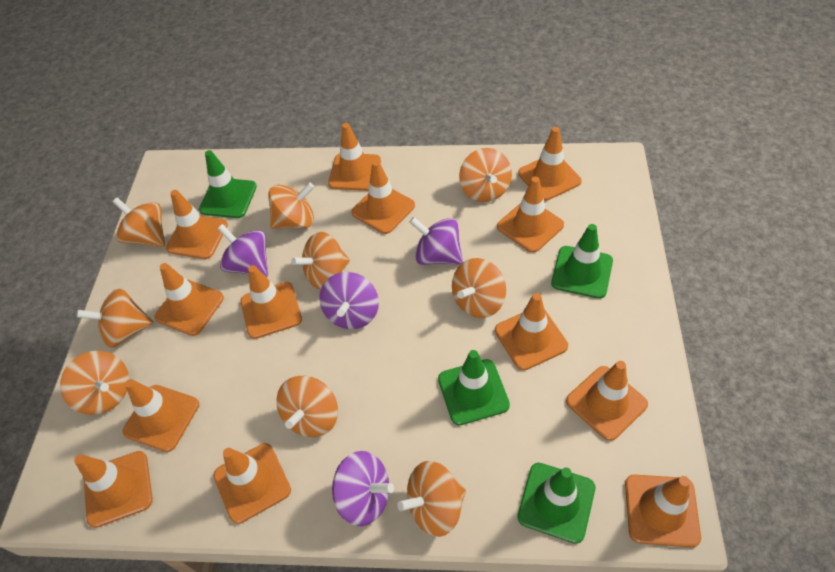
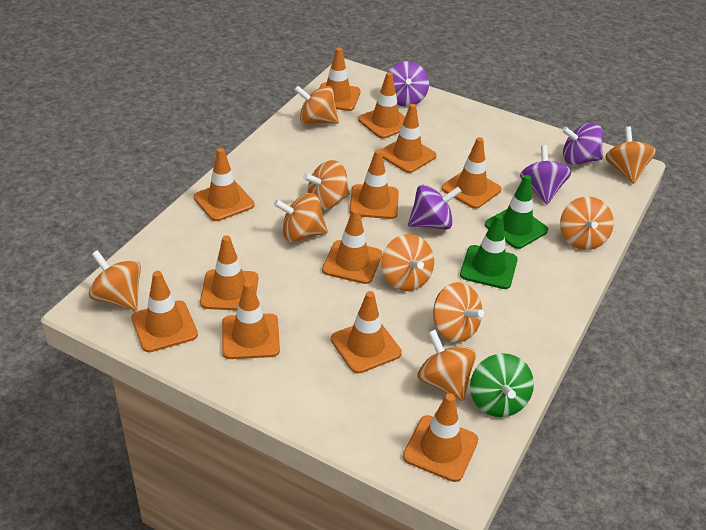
green spinning top: none = 0 -> [470,353,534,417] = 1
green traffic cone: [199,150,257,218] [438,350,510,425] [517,463,595,544] [551,224,613,299] = 4 -> [460,214,518,289] [485,175,548,249] = 2
orange traffic cone: [74,451,153,528] [122,379,199,452] [154,263,224,336] [166,190,228,259] [213,443,291,524] [241,265,302,339] [328,123,381,191] [351,160,415,234] [495,293,568,370] [497,177,564,253] [518,127,582,201] [566,361,648,441] [625,474,701,548] = 13 -> [131,271,198,352] [194,148,255,221] [200,235,258,311] [222,281,280,359] [319,48,361,111] [322,208,382,284] [331,291,402,374] [349,149,399,219] [358,72,405,139] [381,104,437,173] [403,393,478,482] [442,137,502,209] = 12

